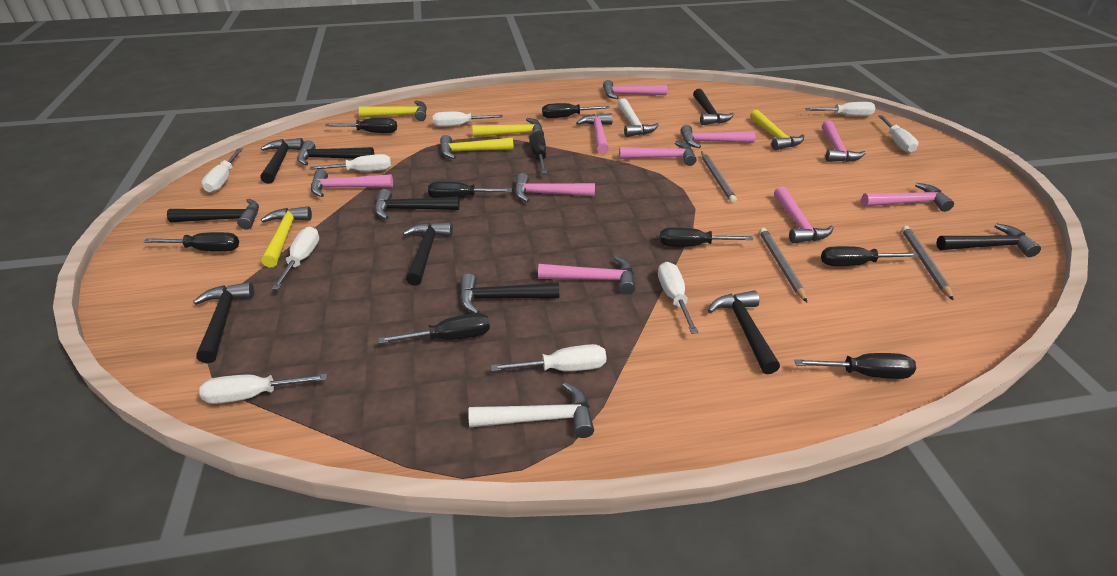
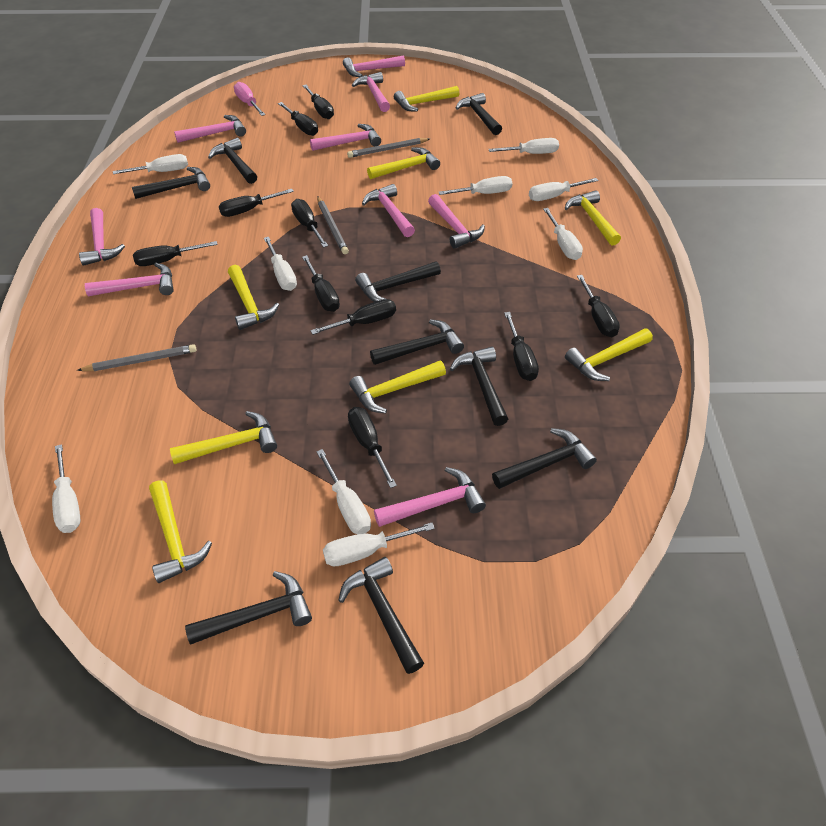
black hammer: [167,198,259,230] [193,282,254,363] [261,138,304,184] [297,140,374,166] [375,189,460,220] [403,222,453,286] [460,273,559,313] [693,89,734,125] [708,291,780,374] [936,223,1041,257] = 10 -> [132,167,210,199] [185,571,312,645] [208,138,257,184] [338,557,424,674] [355,261,441,302] [370,319,464,365] [450,347,508,426] [456,93,502,135] [492,428,597,489] = 9
black screwdriver: [144,232,239,252] [325,118,397,133] [378,313,490,344] [428,182,512,198] [529,132,547,173] [542,103,610,118] [660,227,753,247] [794,353,916,379] [821,246,919,266] = 9 -> [133,241,218,266] [219,189,294,217] [278,102,318,136] [291,199,328,248] [302,85,334,119] [302,255,340,312] [310,299,396,335] [348,407,397,488] [504,312,539,381] [577,275,620,337] = 10
pink hammer: [311,169,393,197] [515,173,595,202] [538,256,635,295] [576,113,613,154] [603,80,667,99] [619,141,697,166] [680,125,755,148] [774,187,834,243] [822,121,866,162] [861,183,954,212] = 10 -> [79,208,125,266] [85,263,174,296] [174,115,246,143] [310,124,381,151] [343,56,405,77] [352,72,390,112] [362,184,415,237] [374,467,486,527] [428,194,485,249] = 9
pink screwdriver: none = 0 -> [234,82,266,116] = 1
white hammer: [468,382,594,438] [618,99,659,137] = 2 -> none = 0
yellow hammer: [261,207,312,267] [359,101,427,121] [440,135,514,159] [472,118,544,137] [750,110,804,150] = 5 -> [149,480,212,583] [170,411,277,464] [228,265,279,330] [349,361,446,413] [367,147,440,179] [394,86,459,112] [565,190,621,246] [565,328,653,381] = 8

